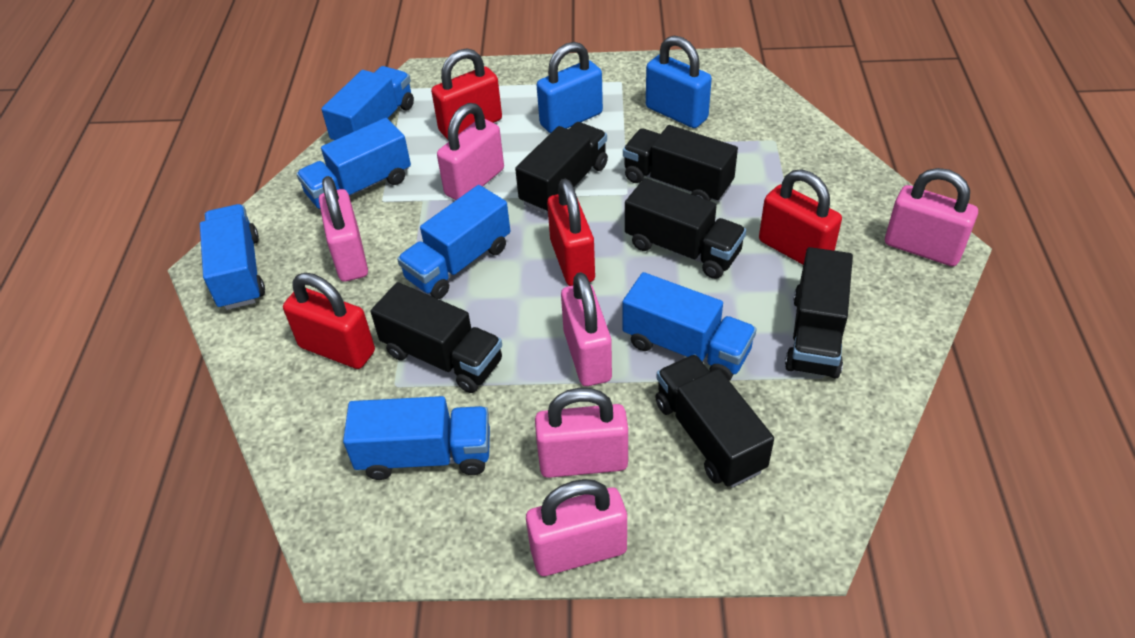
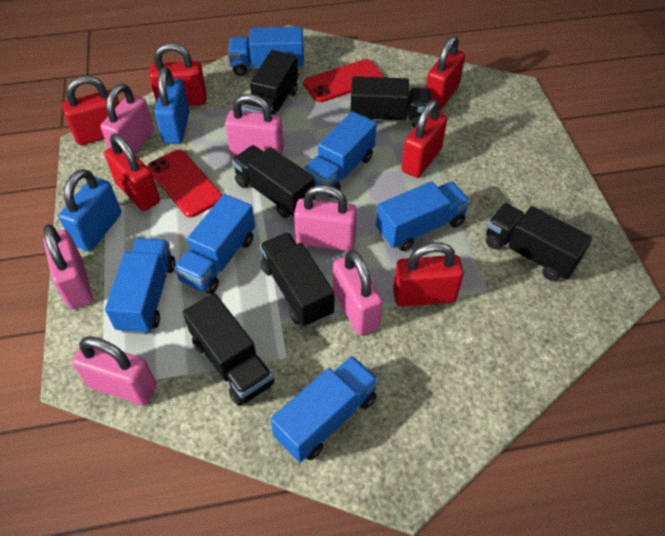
red padlock: [283,273,375,369] [431,48,502,139] [547,179,595,286] [759,169,842,265] = 4 -> [62,76,120,145] [104,134,160,211] [149,43,207,106] [393,242,464,307] [401,100,447,178] [426,35,465,110] = 6
red phone: none = 0 -> [147,149,222,218] [303,59,384,103] = 2

